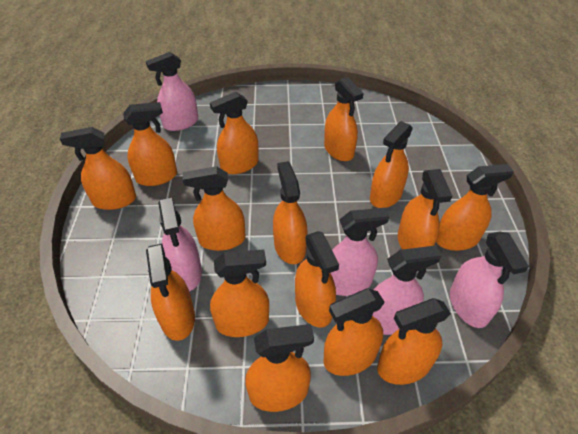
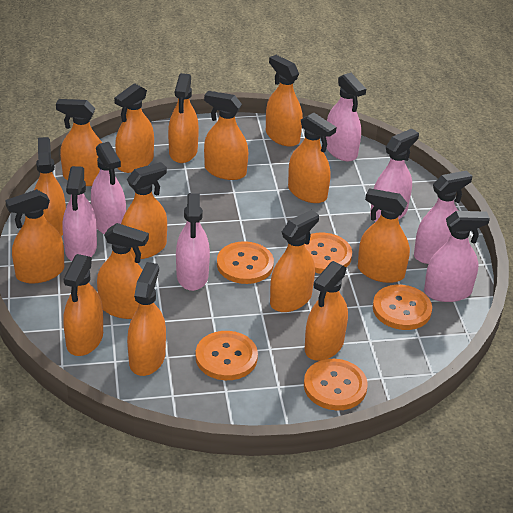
orange button: none = 0 -> [196,331,258,380] [217,241,274,284] [304,233,352,274] [304,359,368,410] [373,285,432,330] = 5
pink spray bottle: [146,52,198,131] [158,198,202,291] [331,208,389,296] [372,245,442,335] [450,232,529,328] = 5 -> [62,166,97,261] [91,142,126,234] [176,193,210,291] [326,73,366,161] [370,129,419,222] [414,170,472,264] [424,211,490,302] = 7

